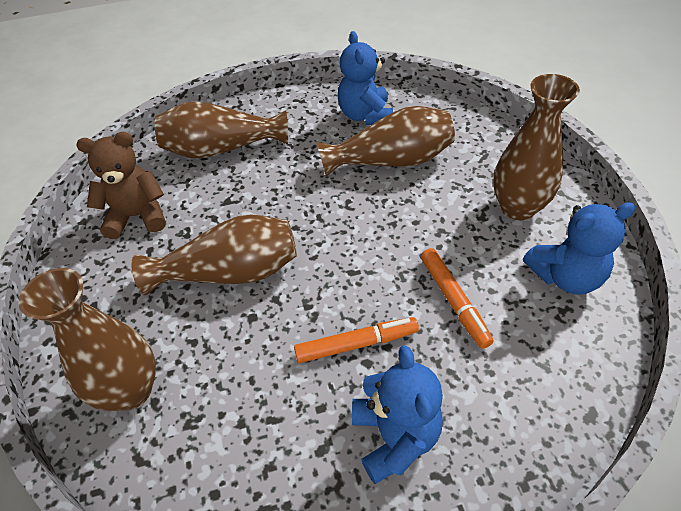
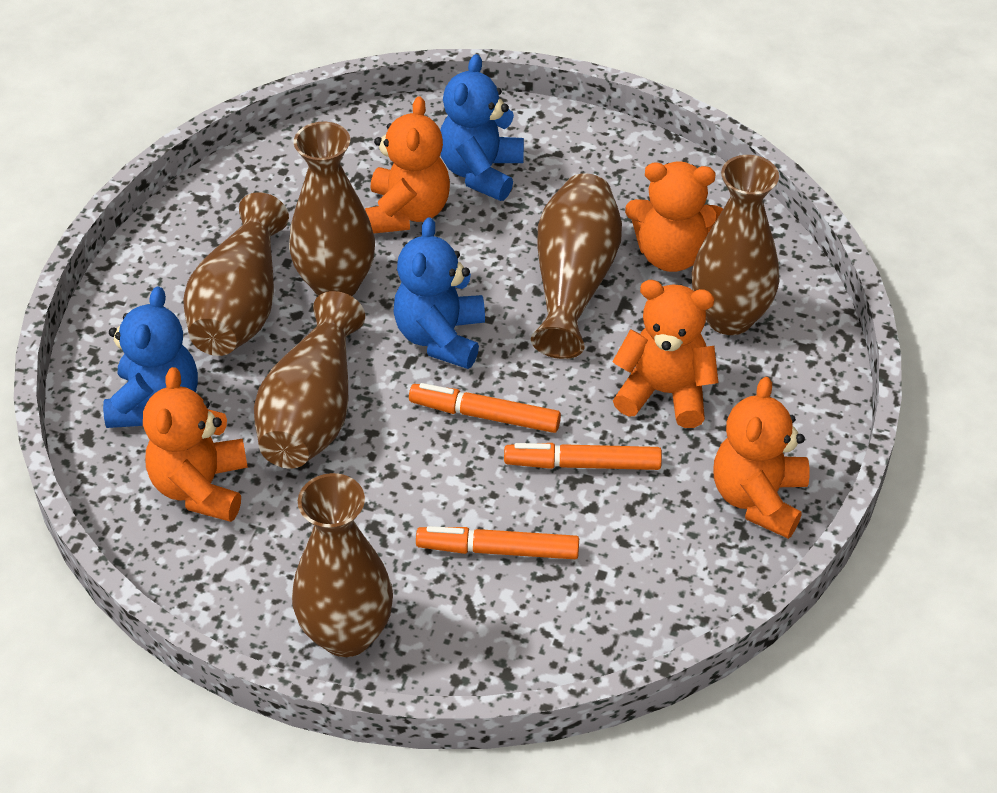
brown teddy bear: [76,132,166,239] = 1 -> none = 0
brown vase: [19,268,156,411] [131,214,297,295] [155,101,288,159] [317,106,455,177] [493,74,580,220] = 5 -> [183,192,289,356] [254,291,365,468] [289,122,375,296] [292,473,393,657] [531,173,622,359] [692,155,779,335] = 6
orange marker: [294,317,419,363] [421,248,494,349] = 2 -> [409,383,561,433] [416,526,579,559] [504,443,662,470] = 3
orange teddy bear: none = 0 -> [143,367,248,522] [365,96,450,234] [612,280,719,428] [625,161,723,272] [713,377,809,539] = 5

